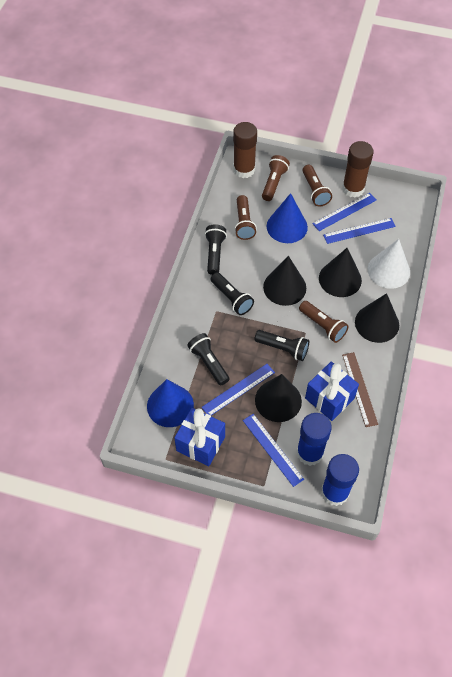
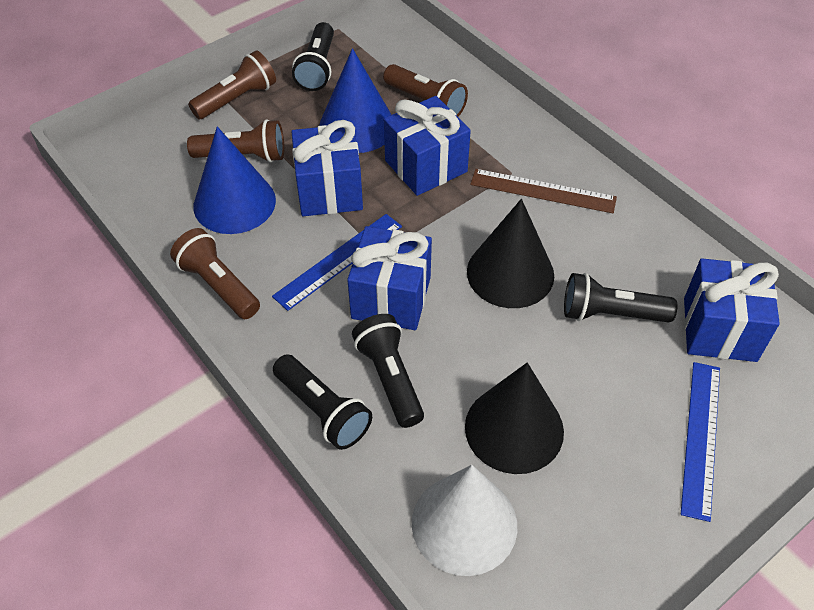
black cone: [255,374,302,422] [263,256,306,306] [319,248,362,297] [355,293,399,343] = 4 -> [465,362,564,474] [467,199,554,308] = 2
blue gift: [174,408,225,466] [305,361,359,421] = 2 -> [292,120,363,216] [347,226,432,330] [384,96,471,196] [684,259,780,362] = 4
blue glue stick: [297,413,332,466] [321,454,359,506] = 2 -> none = 0
blue ruler: [201,364,275,415] [243,414,304,487] [312,193,376,231] [323,218,396,244] = 4 -> [272,214,402,311] [681,362,720,522] = 2
brown glue stick: [233,122,257,178] [342,141,374,198] = 2 -> none = 0

